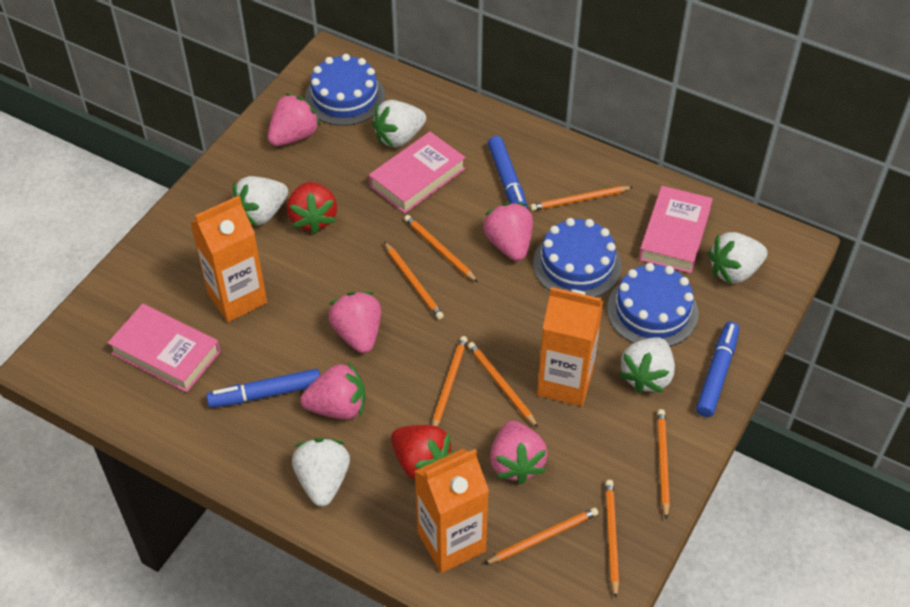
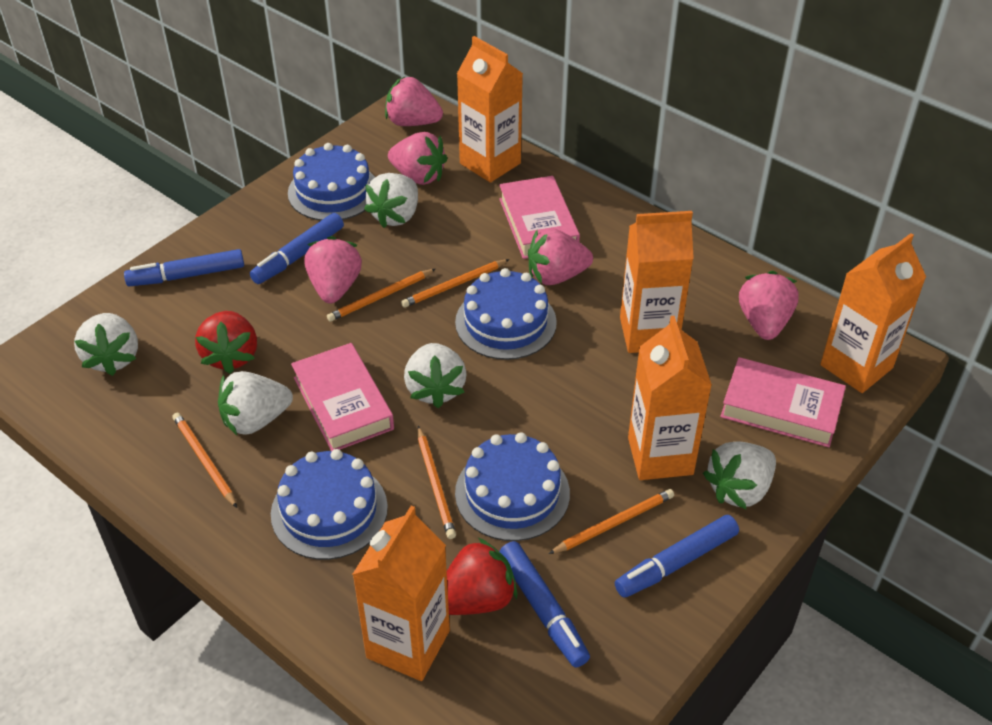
blue cake: [305,54,385,126] [533,218,622,297] [607,263,698,347] = 3 -> [271,449,388,560] [288,143,375,221] [455,268,557,360] [455,432,570,541] = 4
blue marker: [206,369,320,408] [487,136,528,209] [696,322,739,417] = 3 -> [124,249,244,286] [250,213,344,284] [499,541,590,668] [615,515,739,598] = 4
orange carton: [191,196,267,322] [414,449,489,573] [537,287,604,406] = 3 -> [352,506,450,681] [457,36,523,183] [620,211,694,353] [628,316,712,480] [820,233,926,393] = 5
orange pencil: [384,242,444,320] [404,215,478,282] [432,336,468,426] [468,342,538,428] [484,507,598,564] [530,186,633,211] [605,480,619,598] [657,409,670,520] = 8 -> [172,413,237,508] [327,269,435,322] [401,259,509,308] [417,426,456,539] [549,489,674,554] = 5

